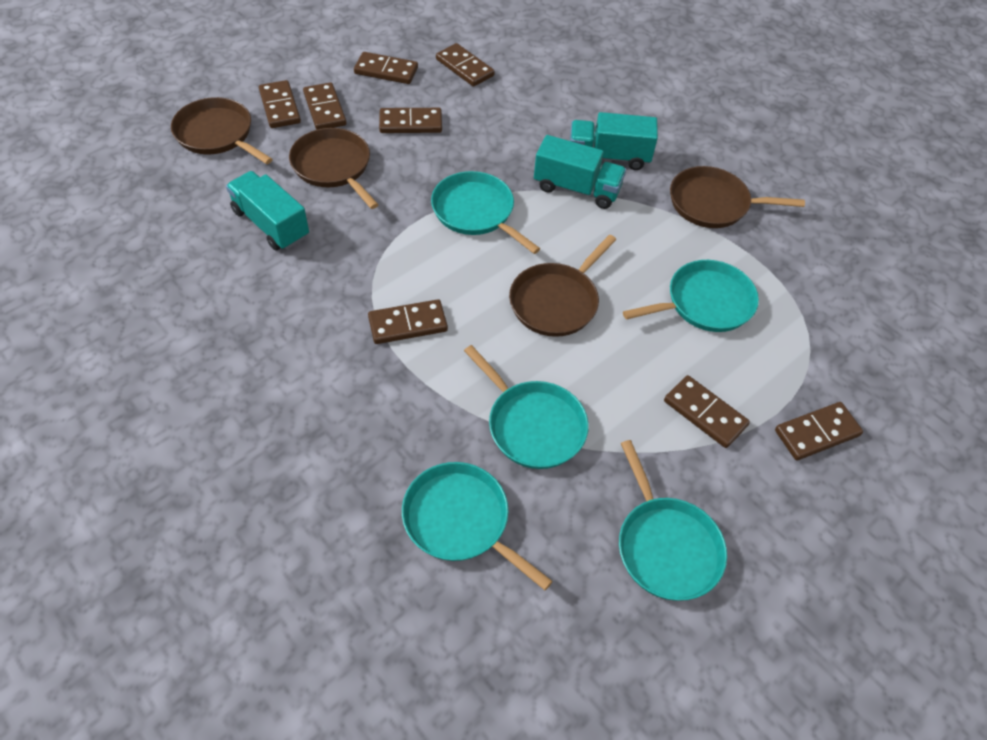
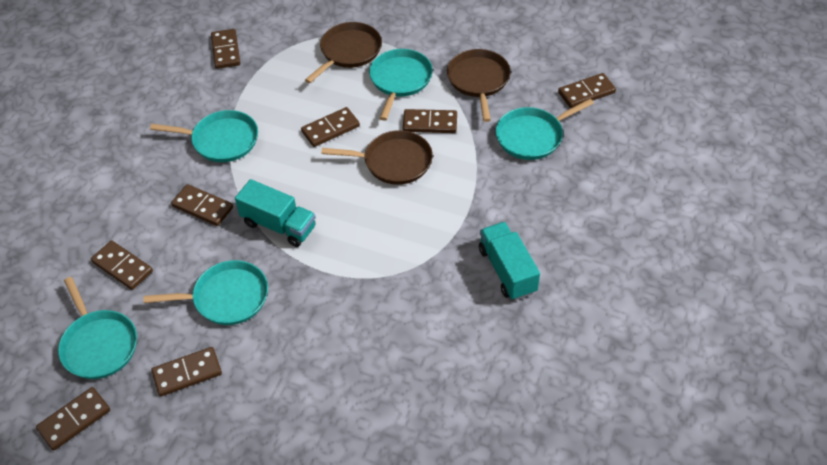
brown pan: [171,97,273,164] [289,128,379,209] [509,234,616,337] [670,166,805,228] = 4 -> [305,22,382,83] [321,130,433,185] [447,49,511,122] = 3
turquoise truck: [226,171,309,251] [534,135,626,209] [570,112,658,170] = 3 -> [235,179,316,247] [479,222,540,300] = 2

